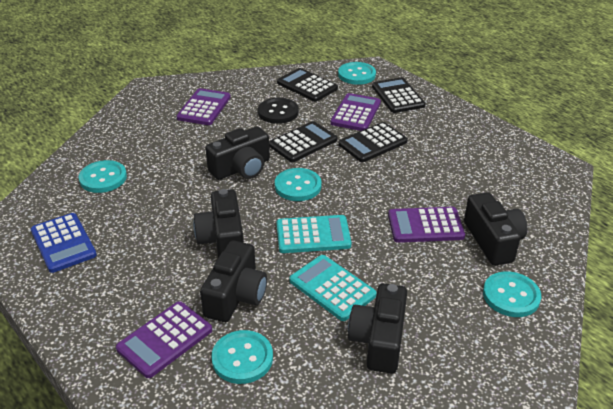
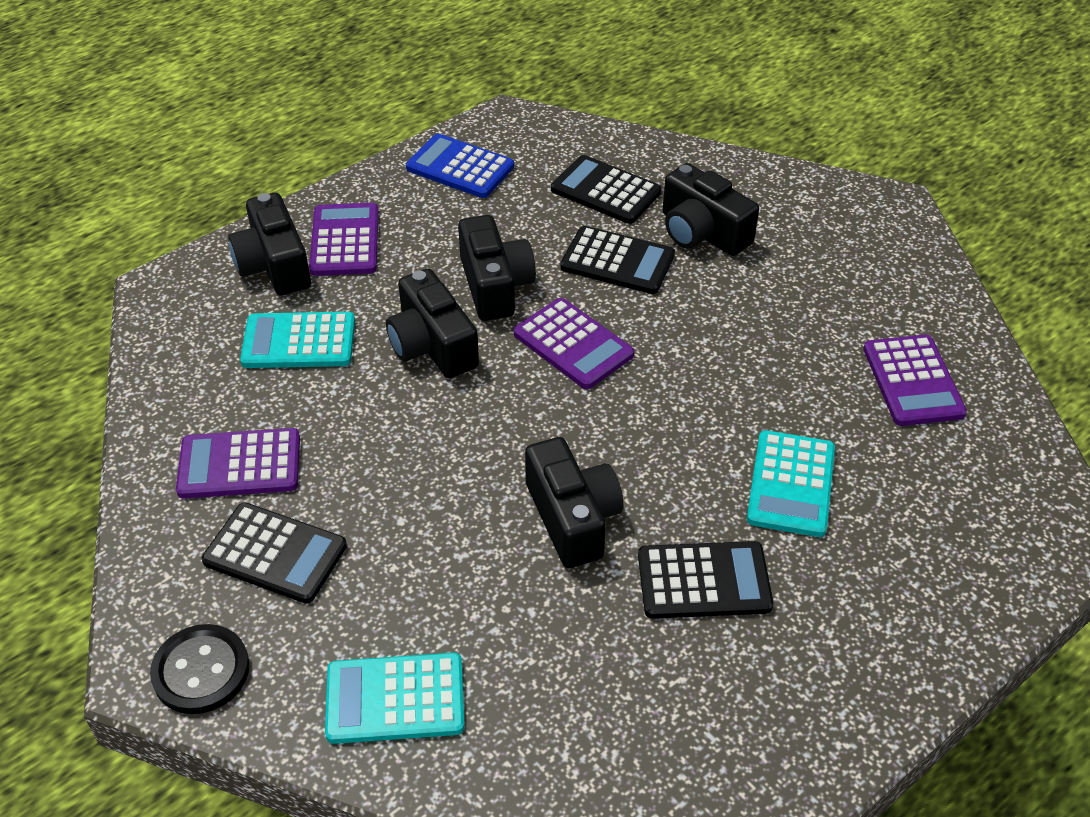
turquoise button: [79,160,127,193] [211,330,273,384] [275,168,322,201] [338,62,376,85] [483,272,541,317] = 5 -> none = 0
turquoise calculator: [277,215,352,253] [290,255,377,321] = 2 -> [240,312,355,368] [325,653,465,744] [747,430,835,537] = 3

